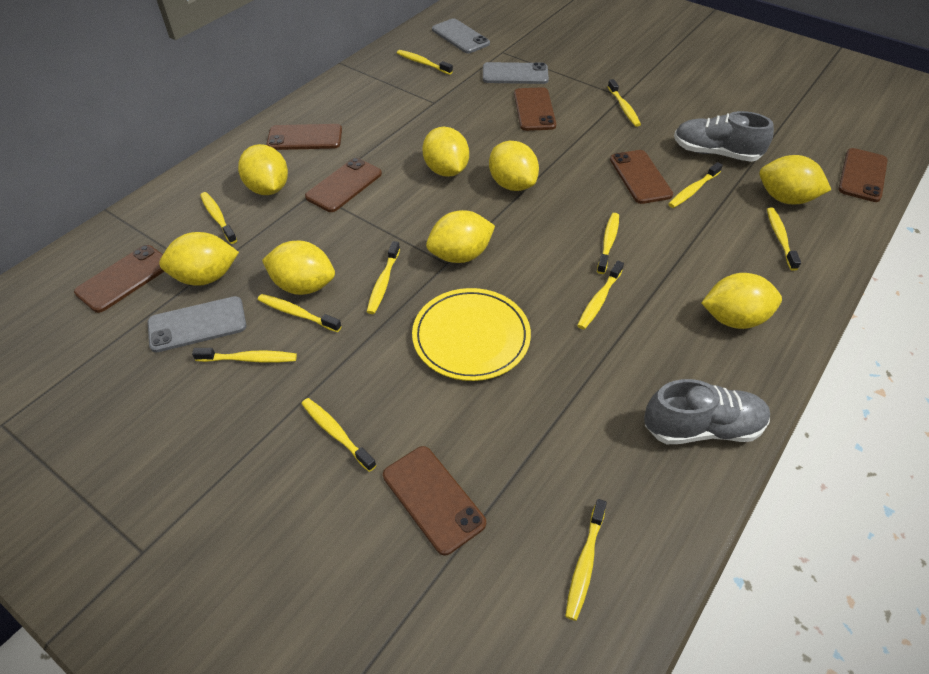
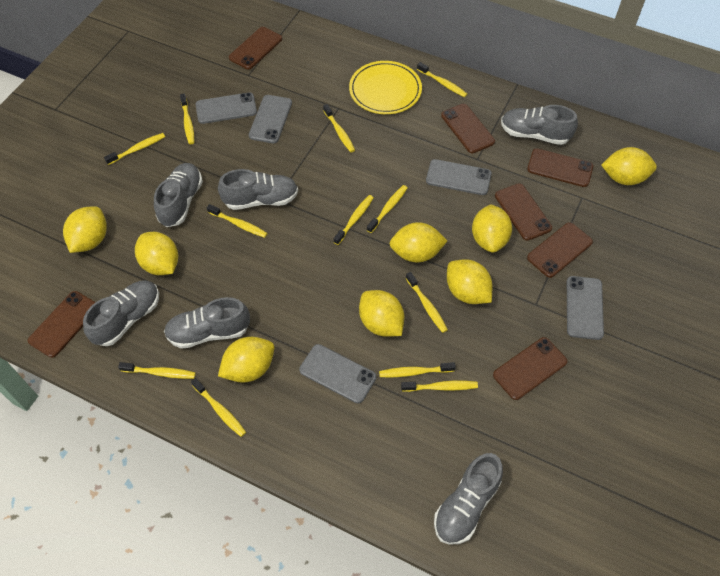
grey phone: [148,296,246,352] [432,18,490,53] [483,62,549,84] = 3 -> [196,92,257,124] [249,95,292,143] [299,344,376,404] [426,159,492,195] [567,276,604,340] = 5
grey shoe: [644,379,770,444] [674,111,774,162] = 2 -> [83,280,159,346] [154,163,203,227] [164,297,250,349] [218,169,298,210] [434,453,503,545] [501,105,578,145] = 6

